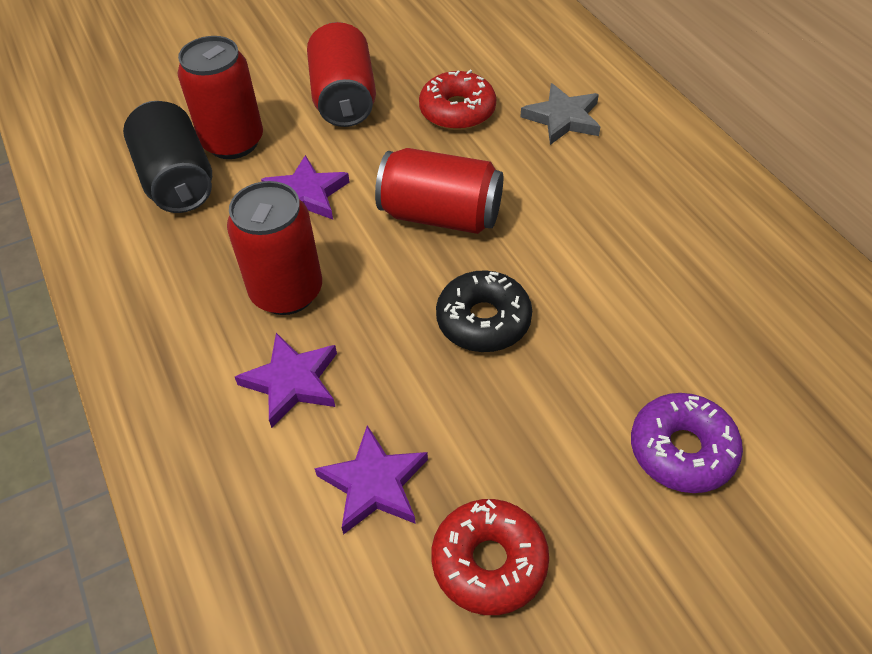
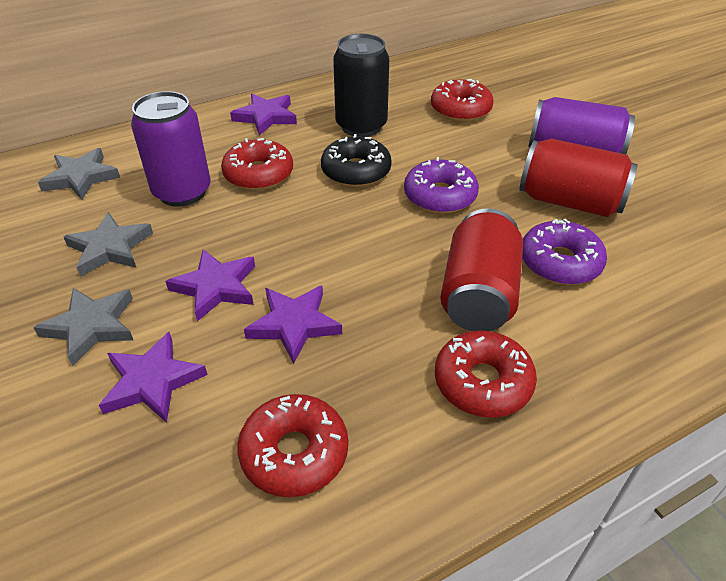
grey star: [520,83,600,145] = 1 -> [33,288,133,366] [38,148,120,200] [64,212,153,277] = 3
purple can: none = 0 -> [131,91,211,207] [528,97,635,154] = 2
purple donut: [631,393,743,493] = 1 -> [404,157,479,214] [522,219,607,285] = 2
purple star: [235,333,337,428] [261,155,350,220] [314,425,428,535] = 3 -> [99,332,207,423] [165,249,255,321] [230,94,297,135] [244,285,342,364] = 4
red can: [177,36,263,159] [227,181,322,315] [307,22,376,127] [375,148,503,234] = 4 -> [440,208,523,331] [520,139,638,217] = 2
red donut: [419,70,496,130] [431,499,549,615] = 2 -> [221,138,293,190] [237,394,348,497] [431,79,494,122] [435,330,537,418] = 4

